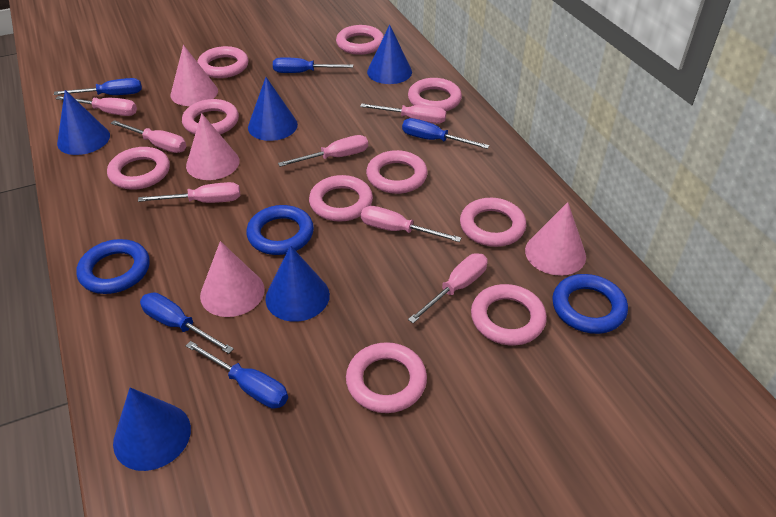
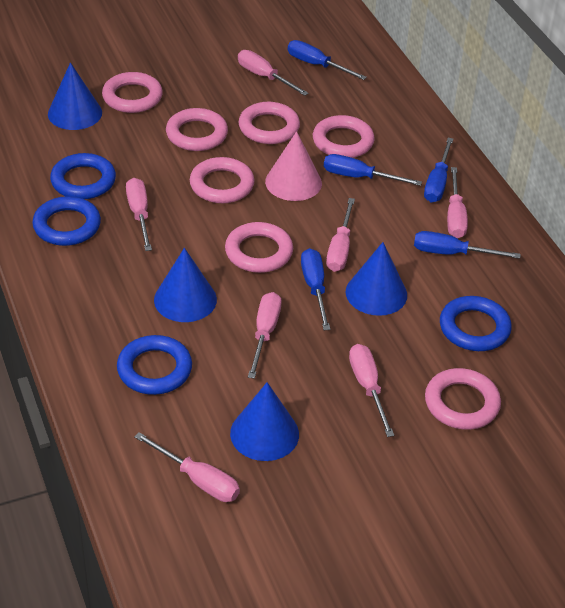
blue cone: [57,90,110,155] [113,387,191,471] [248,77,298,141] [265,245,330,322] [367,25,412,84] = 5 -> [48,62,102,130] [154,248,217,322] [230,382,299,461] [346,242,407,316] = 4
blue ring: [76,239,150,294] [246,205,314,255] [552,274,628,334] = 3 -> [32,196,101,246] [50,153,116,199] [117,335,192,395] [440,296,512,351] = 4
pink cone: [171,45,218,106] [186,113,240,180] [200,241,265,317] [525,202,586,276] = 4 -> [265,131,322,201] = 1
pink ring: [107,147,170,190] [182,99,239,134] [197,46,249,78] [309,175,373,222] [336,25,384,55] [346,342,427,413] [366,150,428,194] [408,78,462,111] [460,198,526,247] [471,284,547,345] = 10 -> [102,72,163,113] [166,108,228,151] [190,157,254,203] [225,222,293,273] [239,102,300,144] [313,115,375,158] [425,368,501,430] = 7

